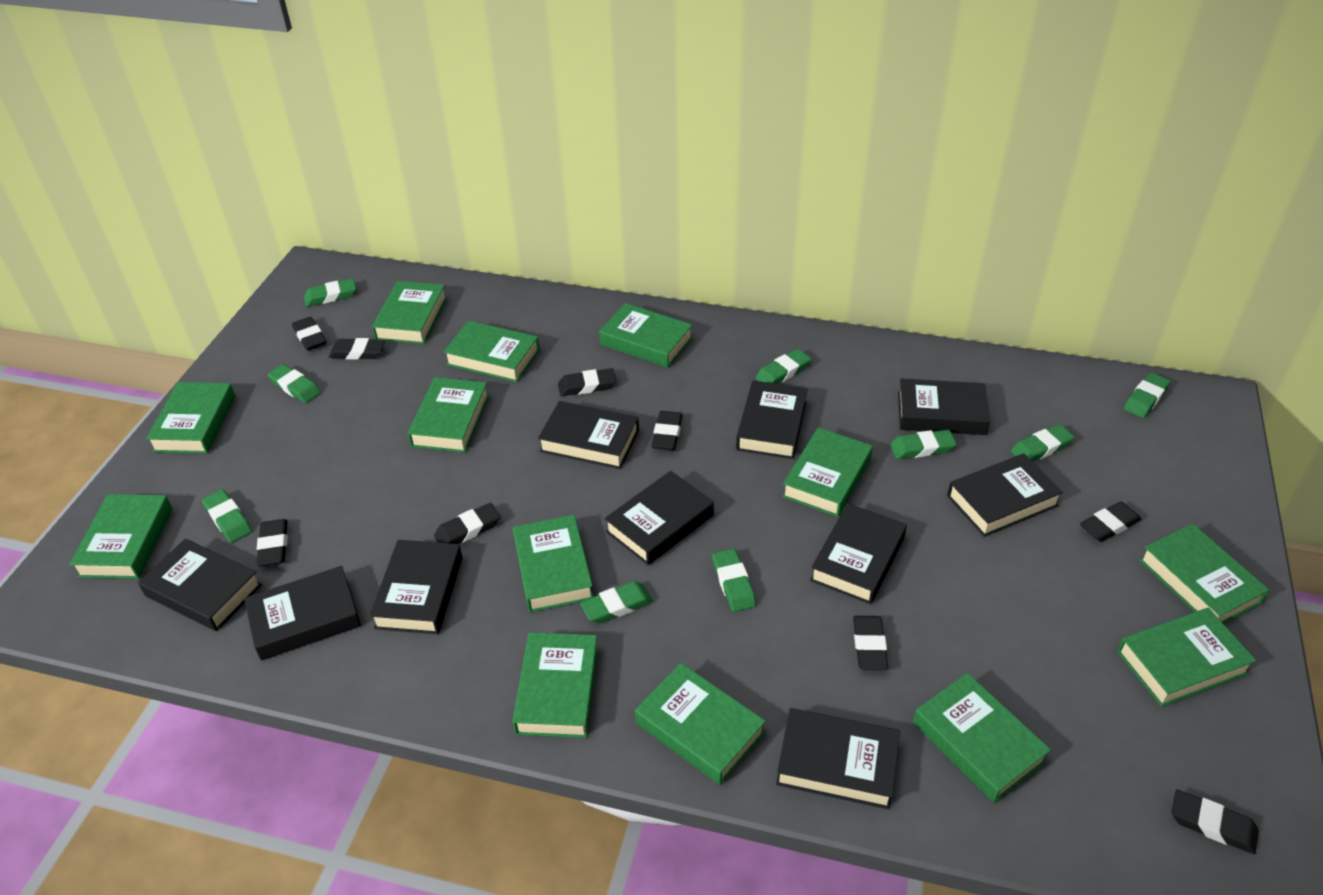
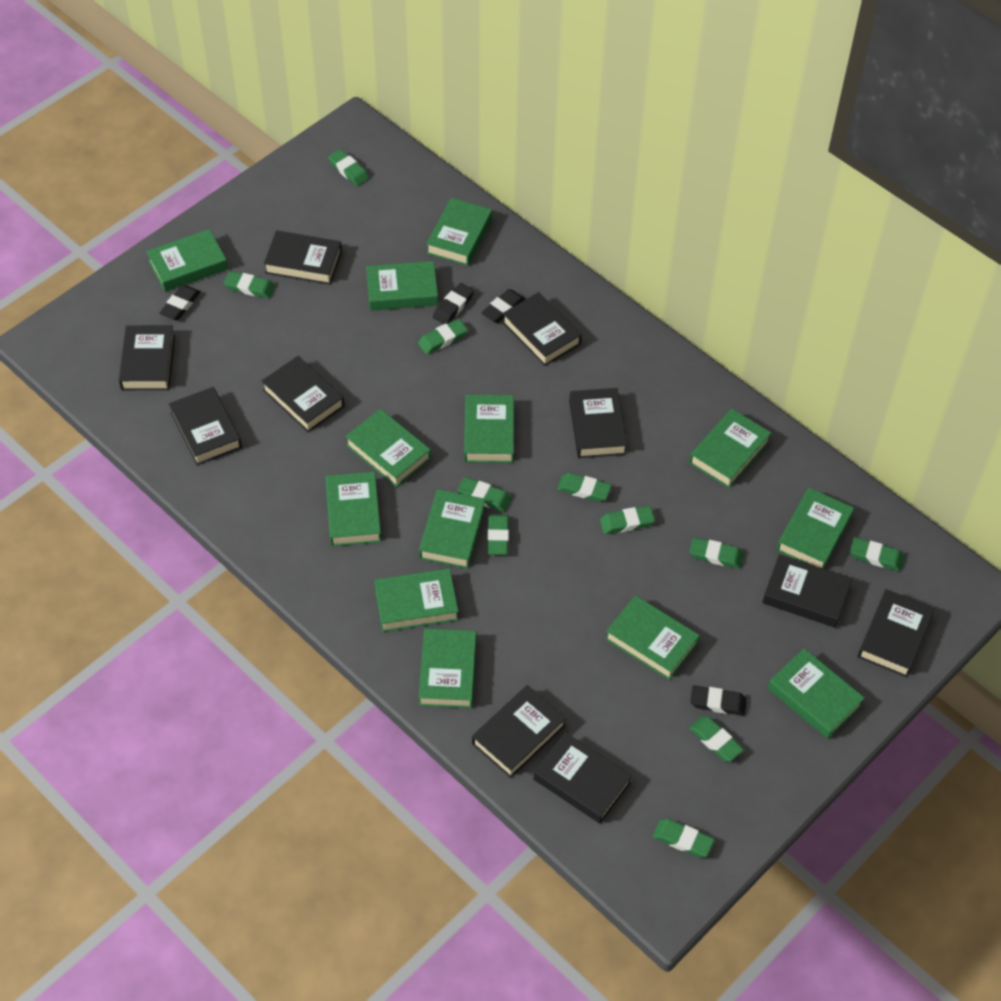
black eraser: [257,519,288,566] [292,317,326,350] [329,338,385,360] [434,503,501,544] [558,368,616,396] [651,411,683,450] [853,616,888,670] [1080,501,1142,542] [1171,790,1259,854] = 9 -> [159,285,200,320] [433,283,474,324] [481,289,525,323] [690,685,747,716] = 4
green eraser: [202,489,252,543] [268,364,321,403] [304,278,356,307] [580,581,653,624] [712,549,756,612] [756,349,811,384] [890,430,957,459] [1011,424,1074,462] [1124,372,1171,418] = 9 -> [224,271,275,299] [328,149,369,186] [418,319,468,355] [457,477,512,512] [488,514,509,555] [557,473,612,502] [600,506,655,534] [653,819,715,857] [689,716,744,762] [690,537,744,569] [850,537,904,571] = 11

